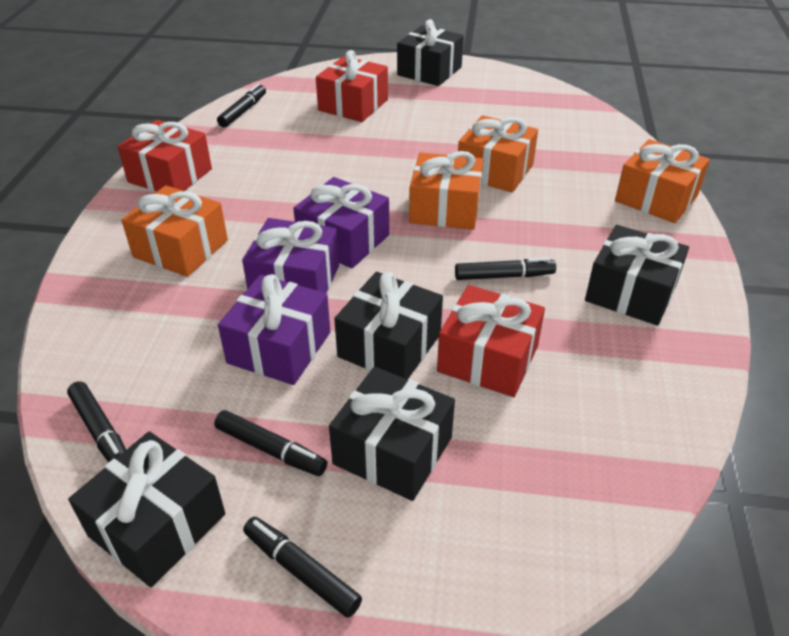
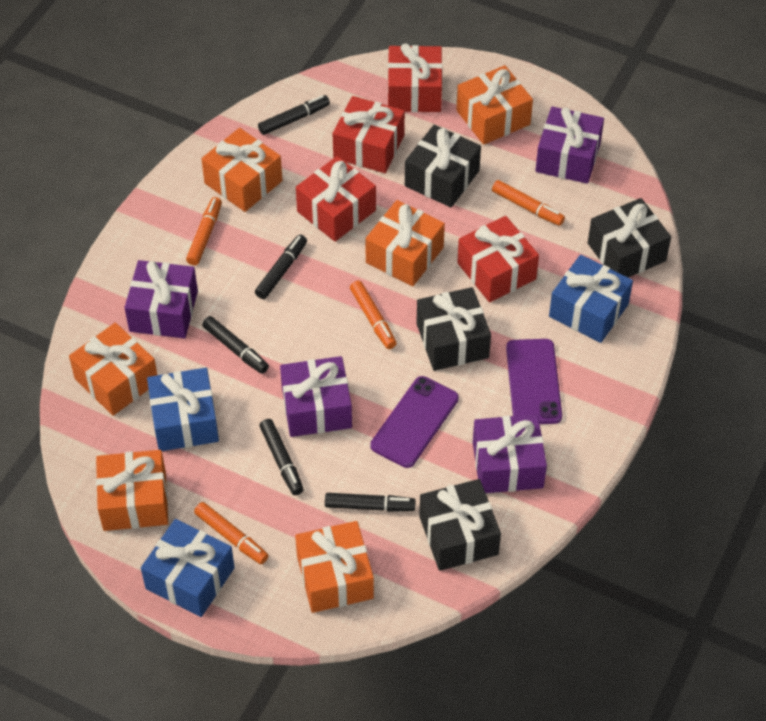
black gift: [68,431,225,587] [329,367,455,501] [334,272,443,380] [397,19,464,86] [585,225,689,326] = 5 -> [405,125,481,207] [416,287,491,371] [419,479,501,571] [588,198,671,277] = 4
blue gift: none = 0 -> [141,519,235,617] [147,368,219,451] [549,255,633,343] = 3
orange gift: [121,185,228,277] [409,151,483,230] [458,115,538,193] [615,139,710,223] = 4 -> [69,323,157,416] [96,450,168,531] [201,128,282,212] [295,521,374,613] [365,200,445,286] [456,65,533,145] = 6
orange marker: none = 0 -> [186,197,222,265] [194,502,269,564] [350,281,397,349] [492,180,565,226] = 4
purple gift: [218,274,330,385] [242,218,339,293] [293,177,389,268] = 3 -> [124,260,198,338] [280,356,352,437] [473,414,547,493] [535,106,604,184] = 4
purple phone: none = 0 -> [370,376,459,468] [506,339,562,424] = 2
red gift: [117,120,212,192] [316,50,388,122] [437,285,545,397] = 3 -> [296,156,376,242] [333,96,405,173] [388,43,443,112] [457,216,539,303] = 4

